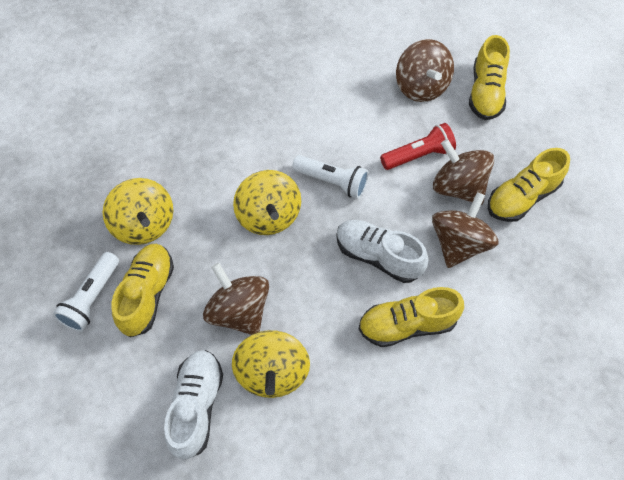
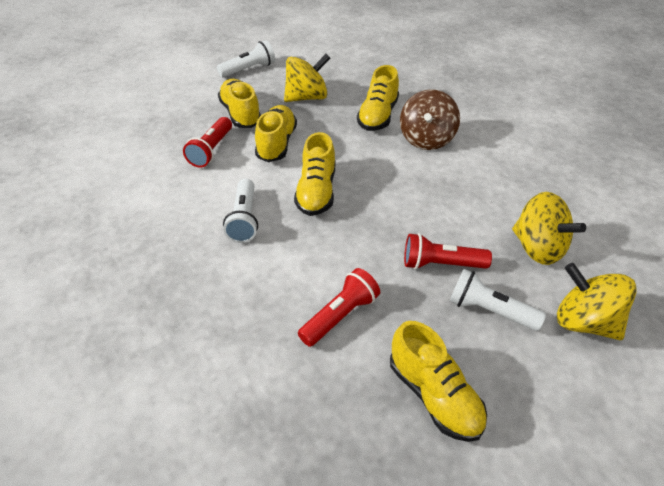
brown spinning top: [203,263,269,335] [396,39,454,102] [432,192,499,268] [433,139,494,205] = 4 -> [400,89,460,150] = 1
red flashlight: [380,123,456,170] = 1 -> [183,117,232,168] [298,268,380,347] [404,233,492,270] = 3
white flashlight: [53,252,119,332] [292,155,369,199] = 2 -> [217,40,275,78] [223,179,258,243] [450,269,546,331] = 3
white shoe: [164,350,223,460] [336,220,429,283] = 2 -> none = 0
yellow shoe: [111,244,174,337] [359,287,464,347] [469,35,510,120] [488,148,570,222] = 4 -> [218,79,261,128] [255,105,297,162] [294,132,335,216] [357,65,399,131] [390,321,487,442] = 5

